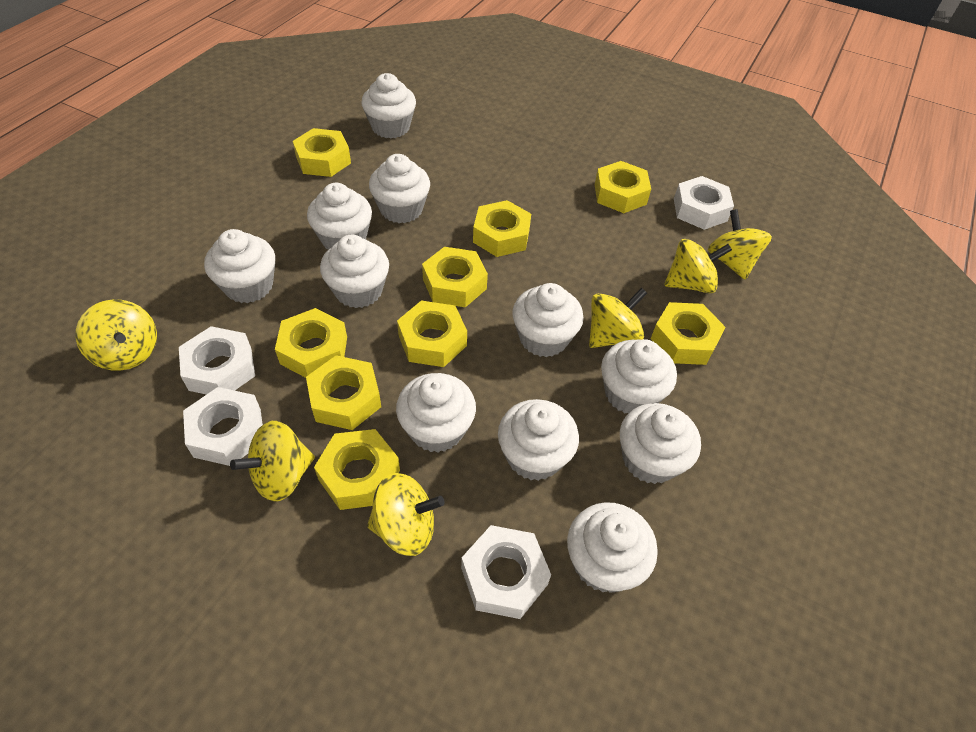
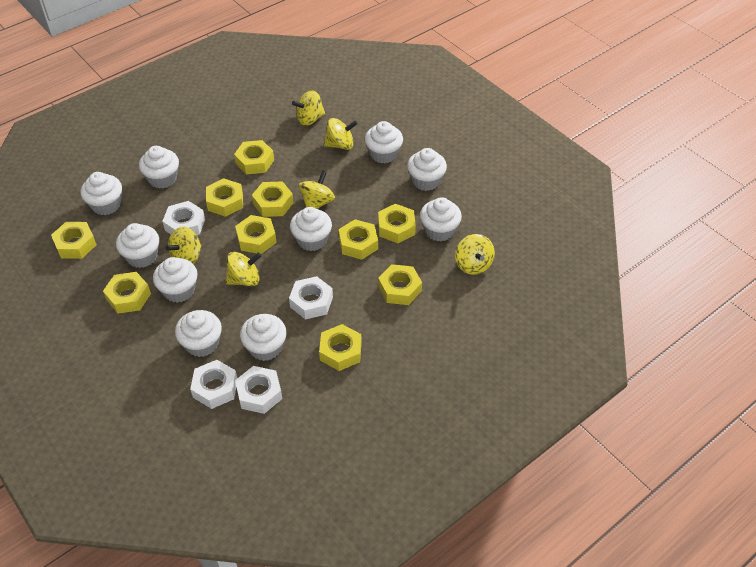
white cupcake: [204,229,275,303] [307,183,372,249] [320,235,389,308] [361,73,416,139] [369,154,430,223] [396,373,476,453] [498,399,579,481] [512,283,584,357] [567,502,658,593] [601,339,677,414] [620,403,701,484] = 11 -> [80,172,122,215] [116,223,159,268] [139,146,179,189] [153,257,197,303] [175,310,222,357] [240,314,287,361] [290,207,332,251] [365,121,403,163] [407,148,447,191] [420,197,462,241] = 10
yellow nut: [275,308,347,378] [293,128,351,177] [306,355,381,430] [314,429,400,510] [397,301,467,367] [422,247,488,307] [473,200,531,257] [595,161,651,213] [651,302,726,365] = 9 -> [51,222,97,259] [103,272,151,313] [206,178,243,217] [234,140,274,174] [235,215,277,254] [252,181,294,217] [319,324,362,371] [339,219,378,260] [378,204,416,243] [378,264,422,305] = 10

